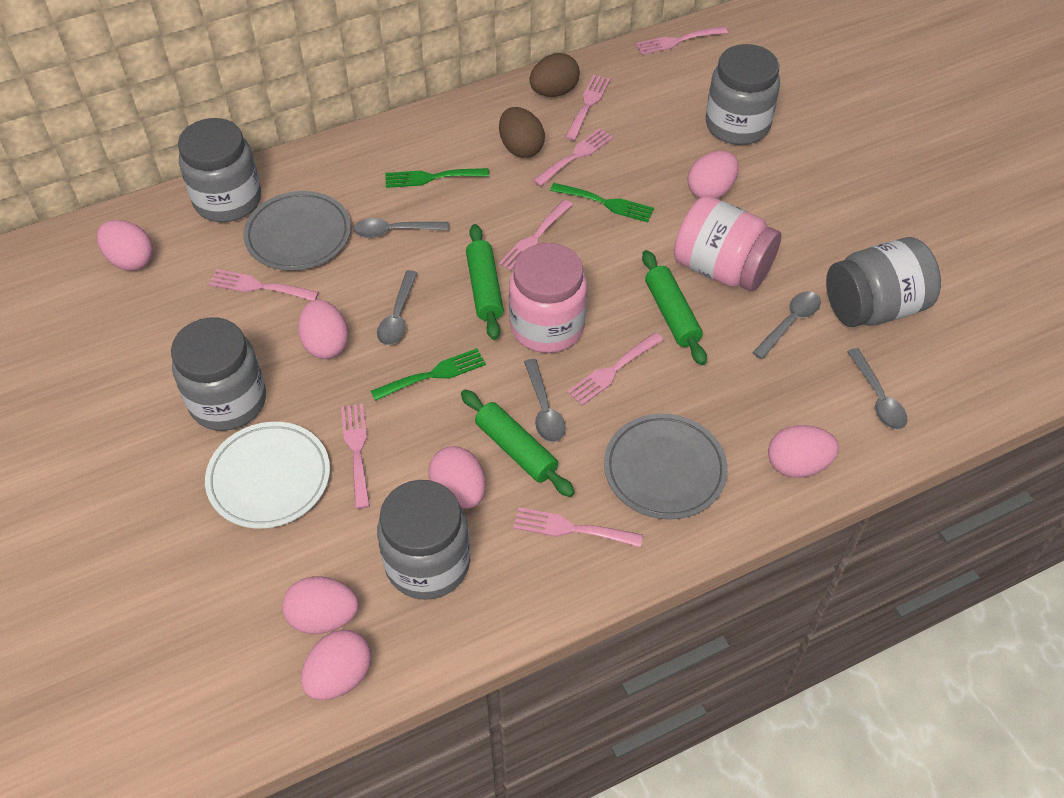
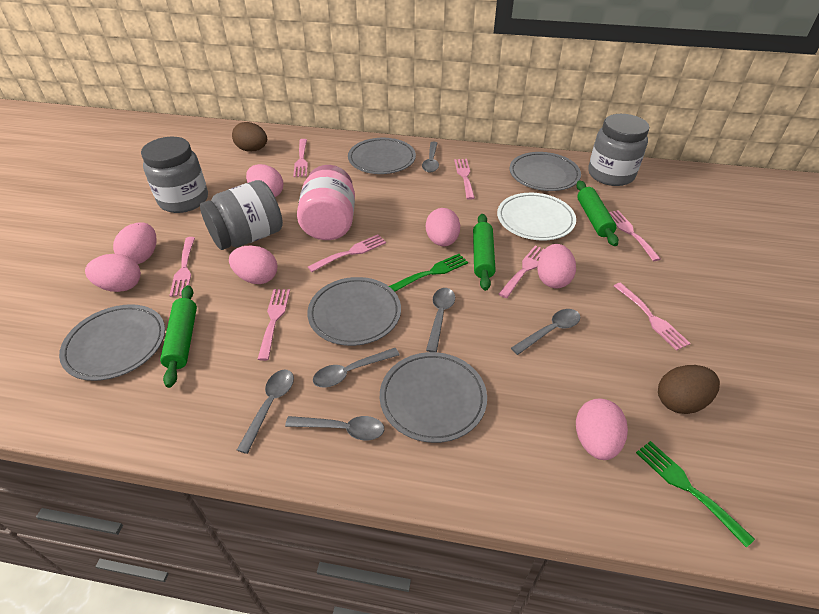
green fork: [371,348,486,401] [385,168,489,188] [550,183,654,222] = 3 -> [389,254,468,292] [636,441,755,548] = 2
grey jar: [171,317,266,431] [178,118,261,222] [377,480,470,600] [706,44,780,145] [826,237,941,327] = 5 -> [141,137,208,213] [200,180,283,250] [588,114,649,186] = 3
grey plate: [243,191,351,271] [604,413,728,520] = 2 -> [59,304,165,381] [307,277,401,346] [348,138,416,174] [380,352,487,443] [509,152,581,191] = 5
grey spoon: [353,218,449,238] [377,270,418,345] [524,359,566,442] [752,291,821,359] [847,348,908,430] = 5 -> [237,370,294,454] [285,416,384,440] [313,348,400,388] [422,142,439,172] [426,288,455,352] [511,309,580,355] = 6
pink jar: [509,243,587,353] [674,196,782,291] = 2 -> [297,165,355,240] = 1

